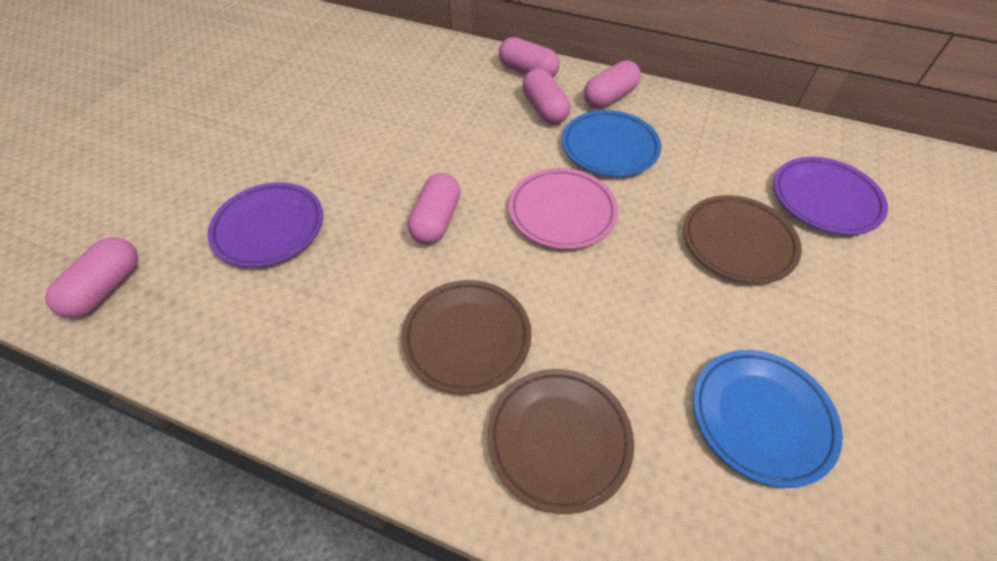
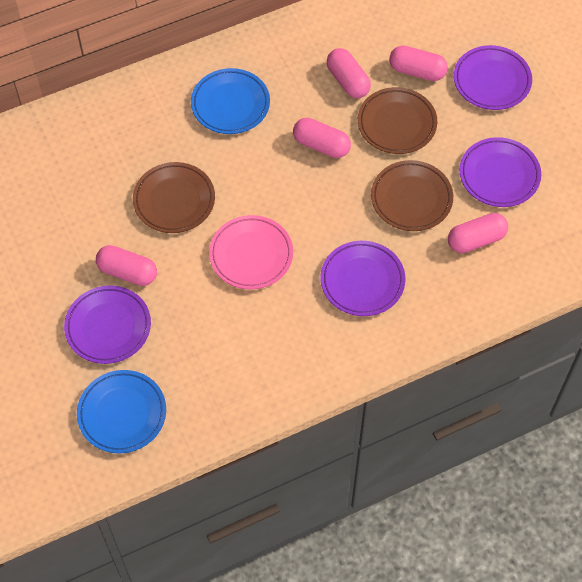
purple plate: [208,182,323,268] [773,157,888,235] = 2 -> [64,285,151,364] [321,241,405,316] [454,45,532,110] [460,137,541,207] = 4

